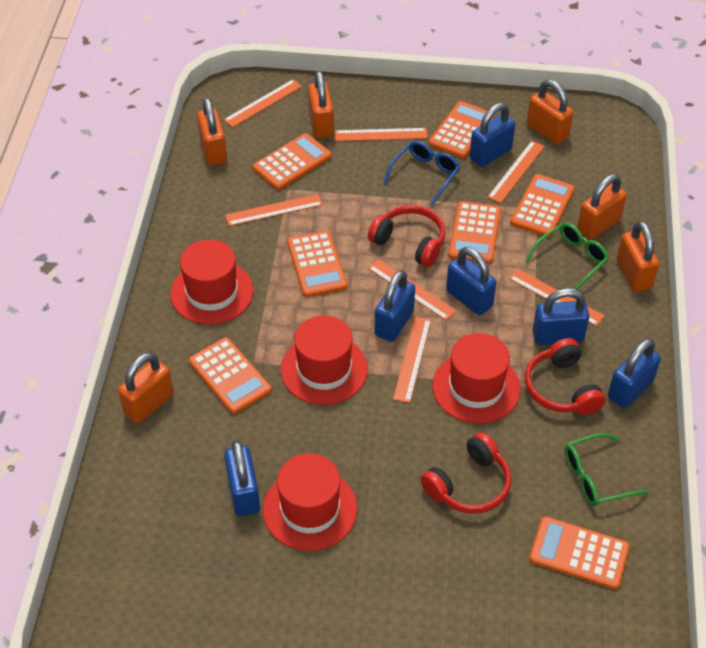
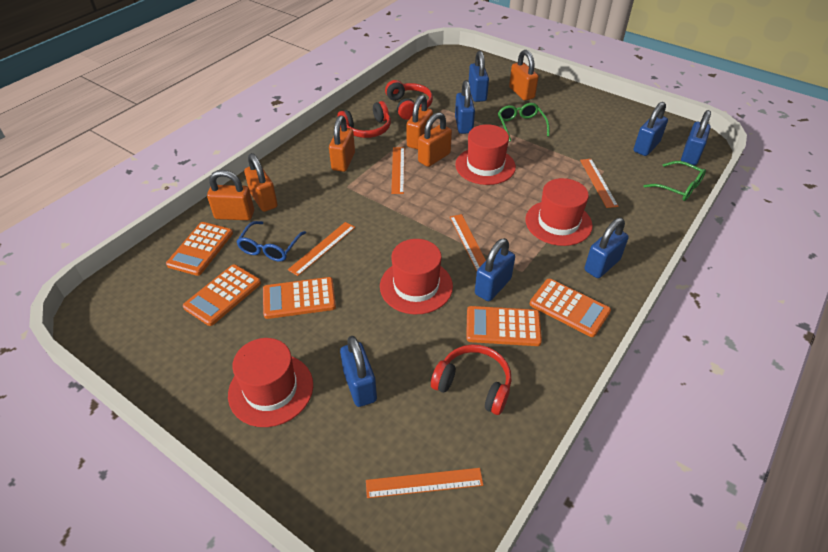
blue padlock: [224,440,260,516] [374,270,415,342] [446,247,496,315] [470,103,515,167] [533,288,590,345] [608,338,661,408] = 6 -> [340,336,377,407] [455,80,475,134] [469,51,489,102] [475,238,515,301] [584,218,629,278] [633,102,668,156] [681,110,711,166] = 7
orange calculator: [189,337,272,414] [253,133,332,190] [287,231,347,297] [429,101,494,158] [448,201,501,264] [510,174,575,237] [529,516,630,589] = 7 -> [166,222,233,276] [183,264,261,326] [263,277,336,319] [466,306,542,346] [530,279,611,337] = 5
orange ruler: [224,79,302,128] [225,194,323,226] [335,128,428,141] [368,259,456,320] [393,316,431,403] [487,141,545,203] [509,268,605,326] = 7 -> [288,222,355,276] [366,468,483,498] [391,147,404,194] [450,214,486,271] [580,159,619,208] = 5

